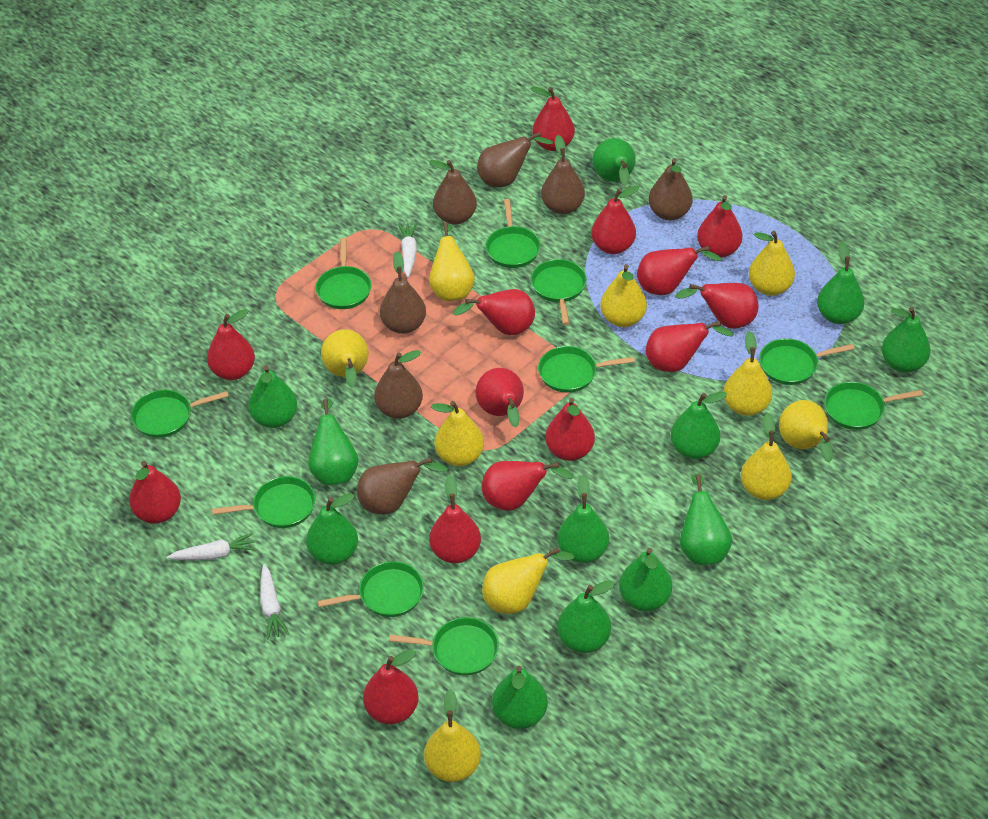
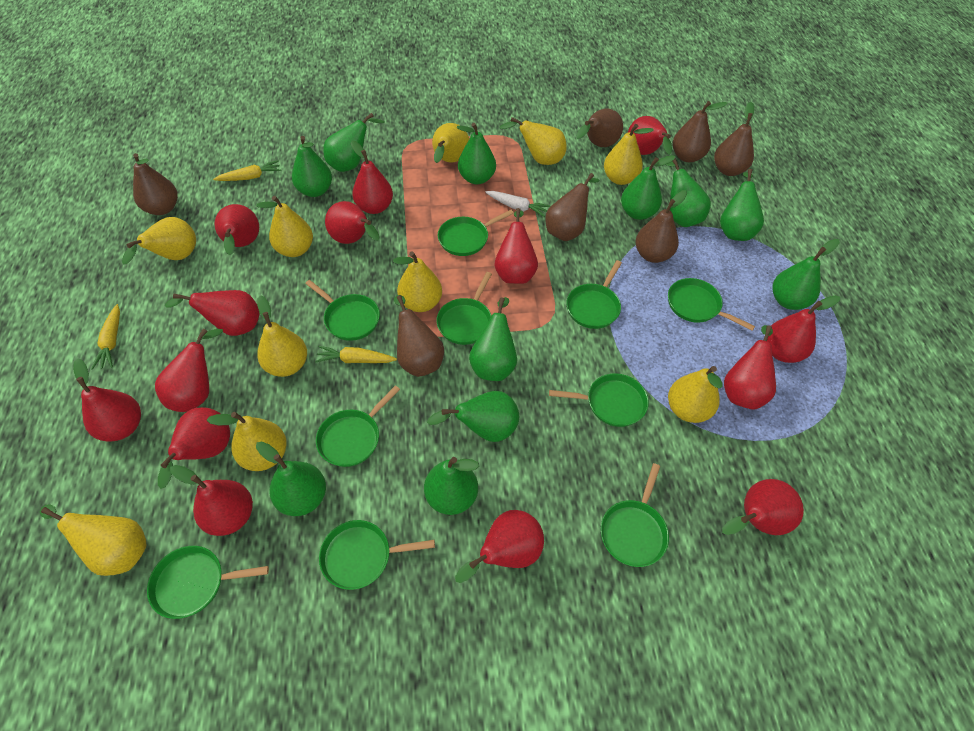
green pear: [249,365,297,428] [306,493,358,565] [308,399,358,485] [492,666,548,729] [557,475,609,563] [557,581,615,653] [593,138,636,186] [619,548,672,611] [671,392,727,459] [680,473,732,565] [817,242,864,324] [882,307,930,373] = 12 -> [256,441,326,516] [292,136,332,197] [323,113,385,172] [424,457,479,515] [427,391,519,442] [457,123,496,184] [469,297,517,381] [621,155,676,220] [665,159,711,227] [720,169,764,241] [772,239,840,310] = 11
white carrot: [167,533,256,560] [260,564,289,639] [398,223,417,278] = 3 -> [485,191,550,217] = 1
yellow carrot: none = 0 -> [91,304,120,370] [213,160,281,181] [315,346,397,363] = 3

